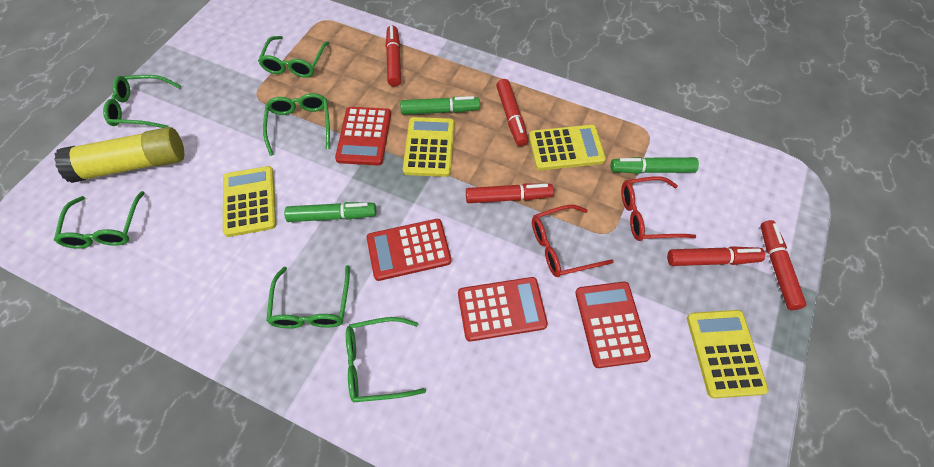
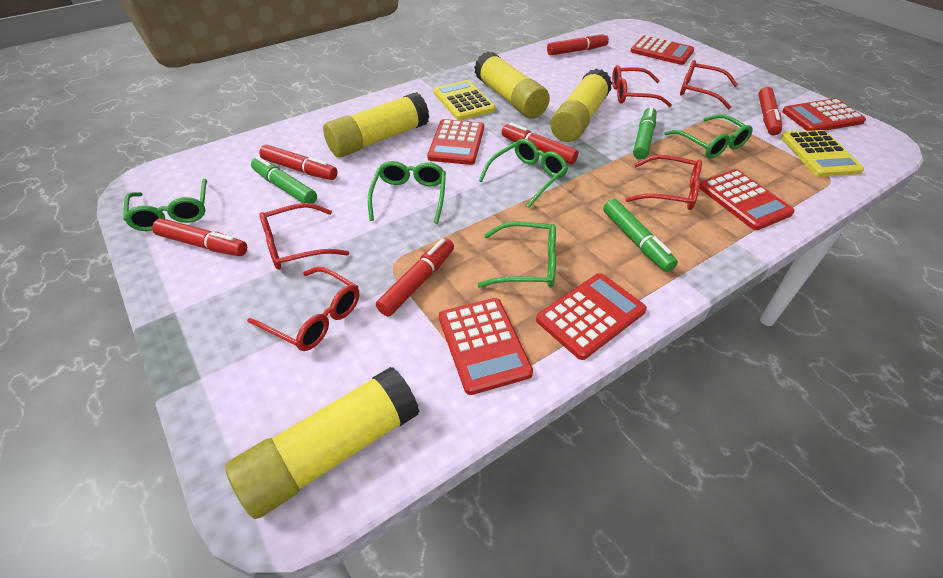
green glasses: [54,191,144,249] [103,75,181,128] [258,36,329,78] [263,93,330,156] [266,265,350,328] [346,317,426,402] = 6 -> [123,179,207,231] [368,161,446,224] [477,221,556,288] [479,139,568,208] [664,114,753,159] = 5
red calculator: [335,107,391,165] [367,219,451,281] [458,277,548,342] [575,282,651,368] = 4 -> [427,119,484,165] [439,298,533,395] [536,273,647,360] [630,36,695,65] [700,169,795,230] [782,98,866,131] = 6
red glasses: [532,205,614,277] [621,176,696,241] = 2 -> [247,267,359,351] [259,203,349,270] [612,65,672,107] [625,155,702,210] [680,60,738,109] = 5
red marker: [386,25,401,87] [466,183,554,203] [496,79,528,146] [667,246,765,266] [761,220,807,310] = 5 -> [152,218,247,256] [259,145,338,180] [376,238,454,316] [502,122,579,164] [547,33,609,56] [758,87,782,135] = 6
yellow calculator: [223,166,276,237] [403,117,455,177] [529,124,606,170] [687,310,769,398] = 4 -> [433,80,496,120] [781,130,864,177] = 2
yellow glue stick: [54,127,184,183] = 1 -> [225,367,420,519] [323,92,429,157] [474,51,550,118] [550,69,612,142] = 4

